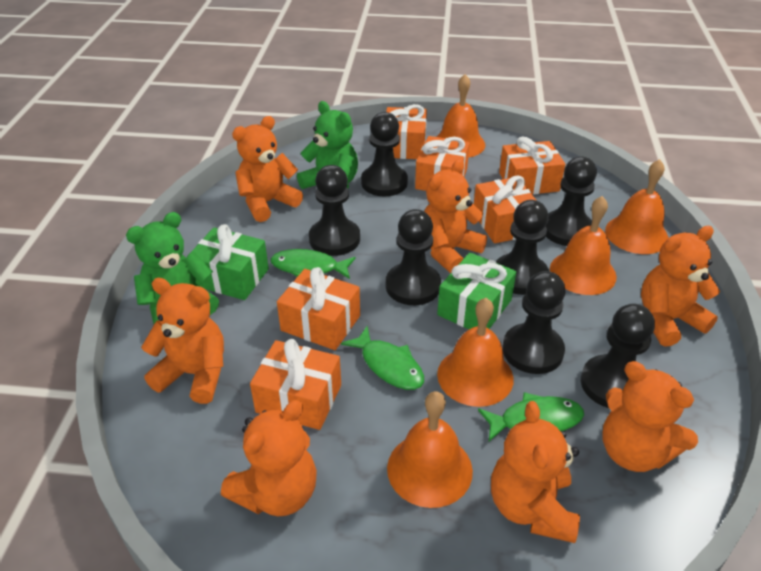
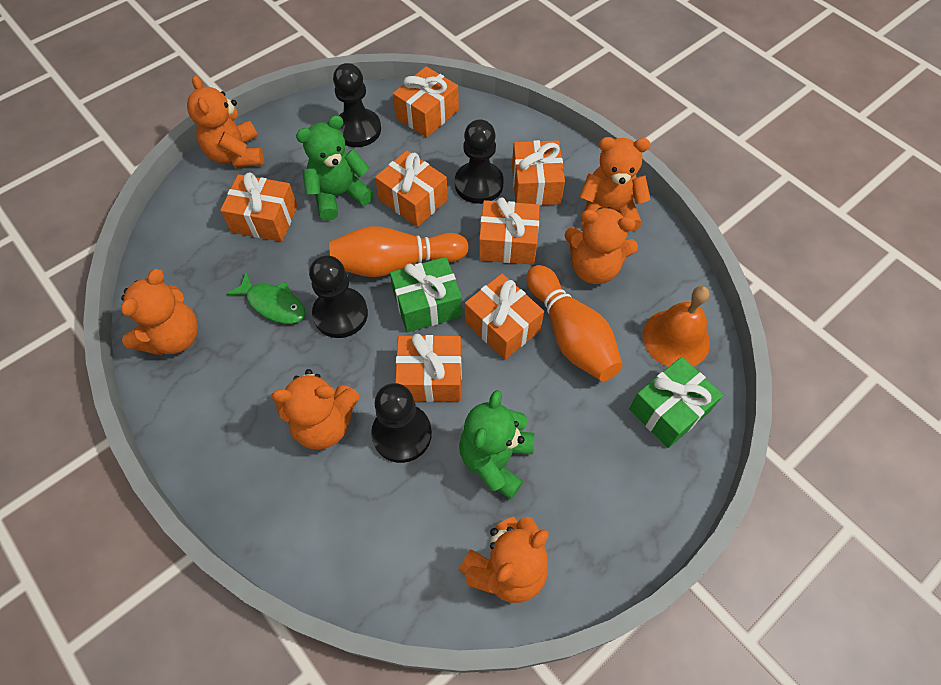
black pawn: [309,165,360,256] [361,112,408,197] [386,209,441,305] [496,200,549,295] [502,271,566,374] [546,157,597,246] [581,304,655,408] = 7 -> [309,256,368,338] [333,63,381,147] [371,383,432,463] [455,119,504,204] = 4
green fish: [270,249,356,279] [341,327,424,390] [478,392,584,441] = 3 -> [226,272,305,324] = 1
orange bell: [387,391,473,508] [436,74,485,158] [437,298,514,407] [550,196,617,295] [605,159,669,254] = 5 -> [642,286,710,367] = 1
orange bowling pin: none = 0 -> [329,226,469,277] [526,265,623,381] = 2
orange gift: [250,339,341,430] [277,267,360,350] [386,104,427,159] [415,136,470,191] [474,175,537,244] [499,136,565,194] = 6 -> [220,172,297,242] [375,150,448,227] [393,66,459,137] [395,334,462,402] [465,274,544,360] [479,197,540,265] [512,140,565,205] = 7
orange teddy bear: [141,278,224,404] [221,400,317,516] [232,116,303,222] [424,159,487,273] [491,401,580,543] [602,361,698,472] [641,226,721,347] = 7 -> [121,269,198,355] [187,75,264,167] [271,369,359,450] [459,517,548,603] [565,207,638,284] [579,137,651,232] = 6

